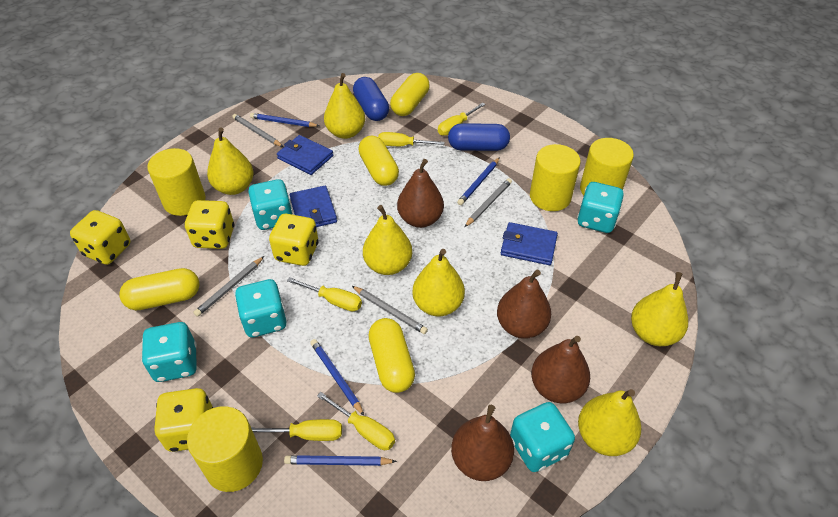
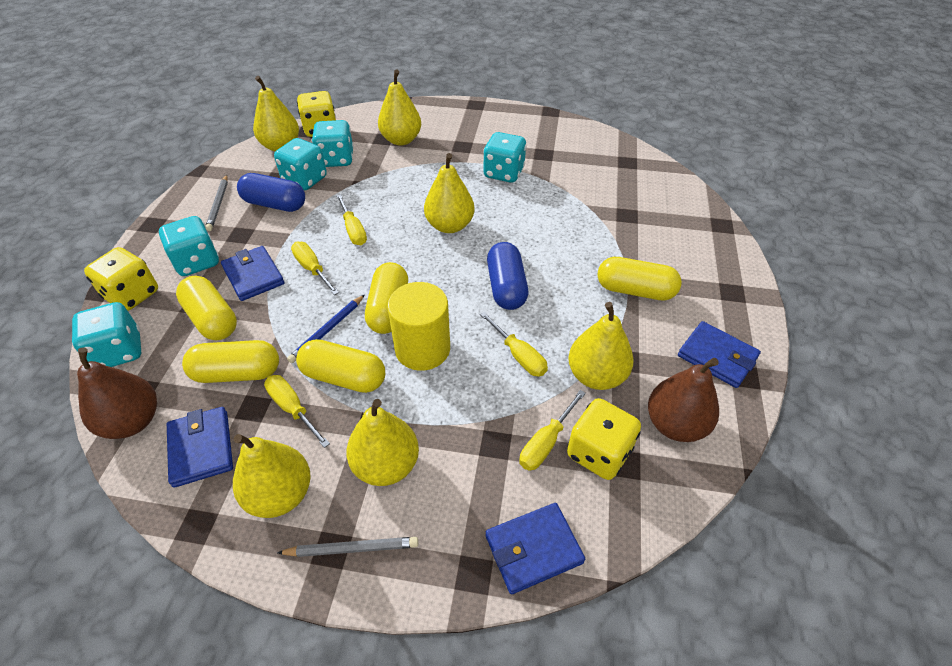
blue pencil: [250,113,319,127] [284,455,397,466] [310,339,364,416] [457,157,500,205] = 4 -> [287,295,364,363] = 1
blue wallet: [277,135,333,175] [290,186,337,227] [501,222,558,265] = 3 -> [167,407,233,488] [221,246,284,301] [486,503,585,594] [678,321,761,388] = 4
brown pear: [397,159,444,228] [451,405,514,481] [497,270,551,339] [531,336,590,403] = 4 -> [77,347,157,439] [648,358,719,442] = 2
grey pencil: [193,256,264,317] [232,114,283,147] [352,286,428,334] [465,178,512,227] = 4 -> [206,175,228,231] [277,537,418,557] = 2
yellow capsule: [119,268,200,310] [358,136,399,186] [369,318,415,393] [390,73,430,116] = 4 -> [176,276,237,340] [182,340,279,383] [296,339,385,393] [365,262,408,334] [598,257,682,301] = 5
yellow cylinder: [147,148,206,216] [187,406,263,492] [530,144,581,211] [580,138,634,195] = 4 -> [387,282,450,371] = 1
yellow dice: [70,210,131,265] [154,388,213,452] [184,200,234,249] [269,214,319,266] = 4 -> [84,247,158,311] [297,91,336,137] [567,398,641,480] = 3

